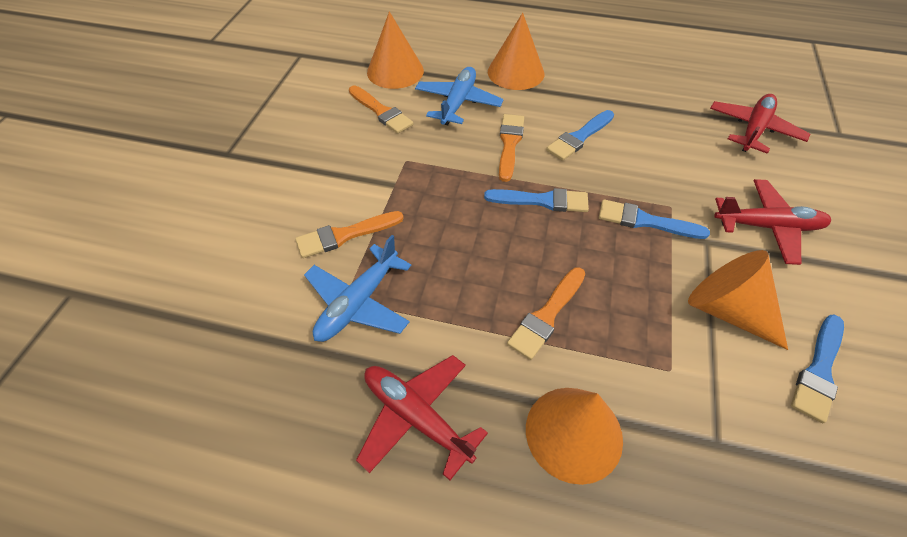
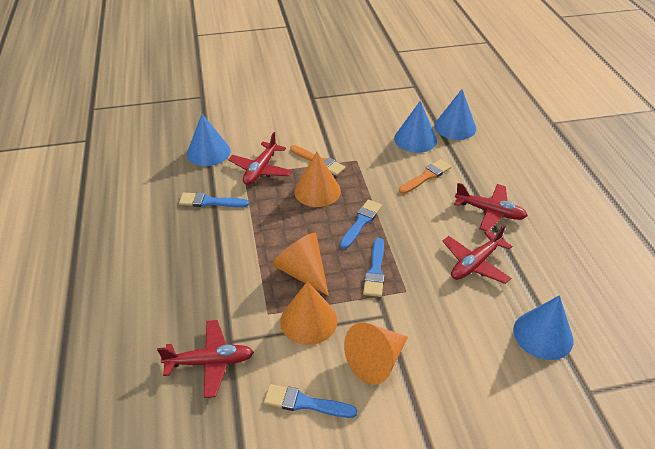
blue cone: none = 0 -> [187,114,231,166] [394,101,437,153] [434,89,476,140] [513,295,573,360] = 4
blue plane: [304,235,412,342] [415,67,504,125] = 2 -> none = 0
orange brush: [295,211,404,258] [349,85,413,134] [499,114,524,182] [507,267,586,360] = 4 -> [290,145,346,176] [399,159,451,194] = 2
red plane: [356,355,488,480] [710,94,810,154] [714,179,831,265] = 3 -> [157,320,254,398] [228,132,292,185] [443,225,513,284] [454,183,528,231] = 4

